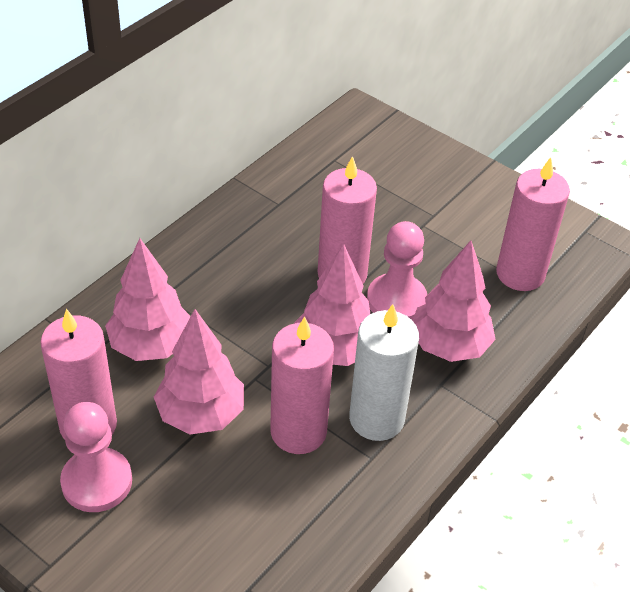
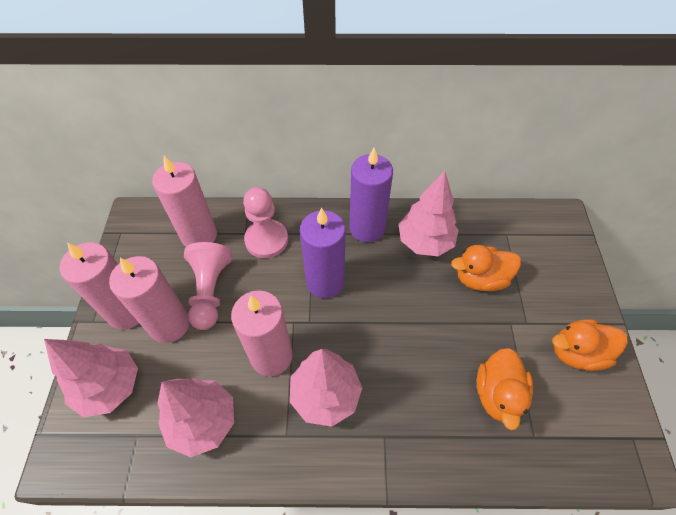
orange duck: none = 0 -> [451,245,521,291] [477,348,533,430] [552,319,628,371] = 3
purple candle: none = 0 -> [300,208,346,298] [349,148,393,242] = 2
white candle: [349,304,419,441] = 1 -> none = 0

